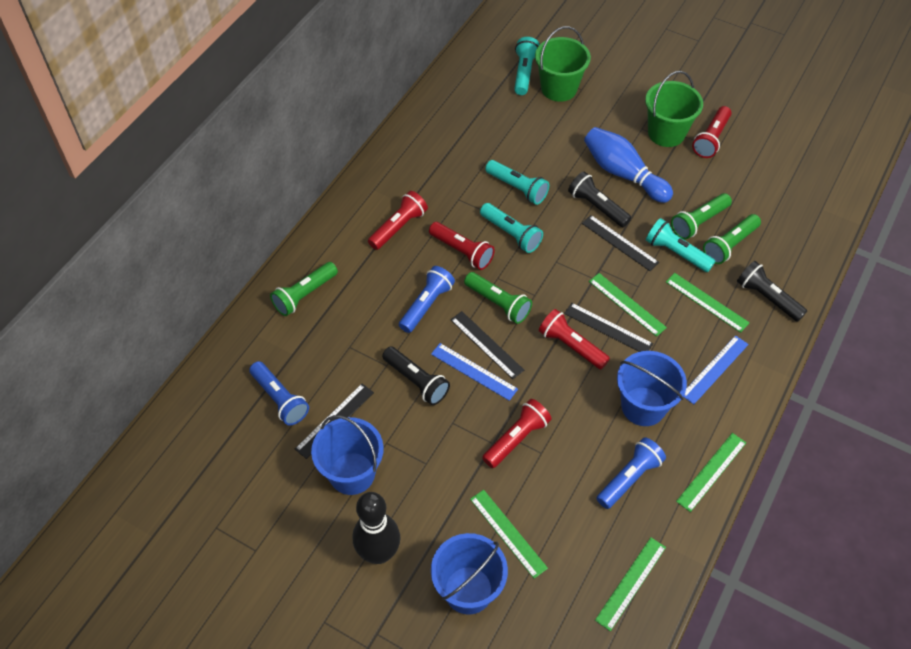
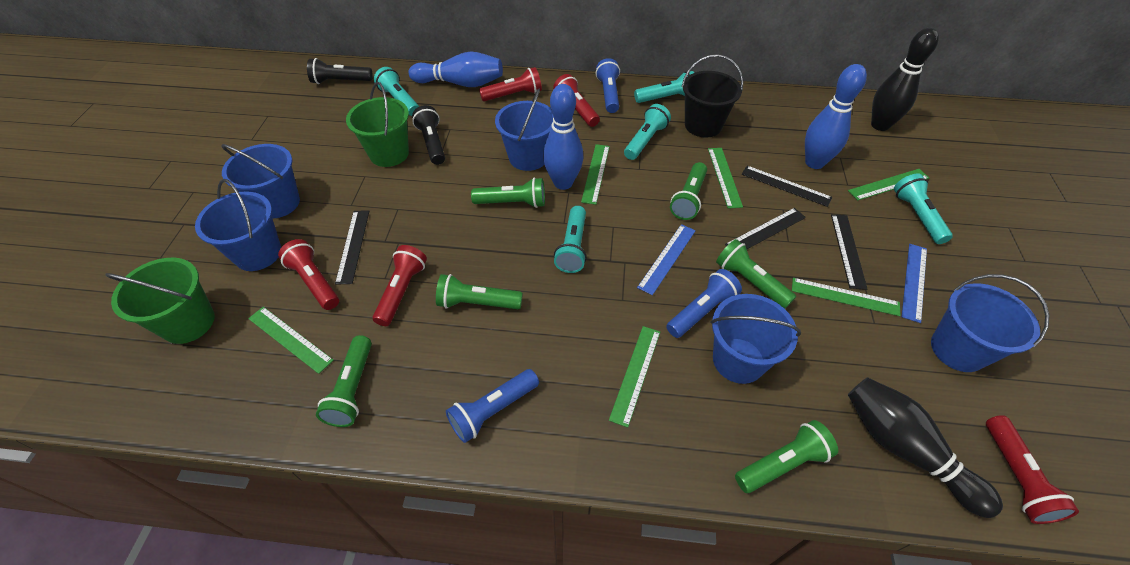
black bowling pin: [353,492,401,564] = 1 -> [848,377,1003,518] [871,27,939,131] = 2
black bucket: none = 0 -> [682,54,743,137] = 1
black flashlight: [382,346,450,405] [568,172,631,227] [737,261,807,322] = 3 -> [307,58,373,84] [412,105,445,165] = 2
blue bowling pin: [584,127,673,203] = 1 -> [409,51,503,87] [543,84,584,190] [805,64,867,169] = 3
blue bucket: [311,415,384,495] [431,533,508,615] [617,351,687,426] = 3 -> [195,179,281,271] [221,144,300,218] [495,88,554,171] [710,294,801,384] [931,274,1050,372] = 5
green flashlight: [270,262,338,316] [464,272,532,324] [671,193,732,240] [703,214,761,264] = 4 -> [316,335,372,427] [436,274,523,309] [471,177,545,208] [670,162,707,220] [716,239,796,309] [735,420,838,493] = 6
green ruler: [470,490,548,579] [589,273,667,337] [595,538,666,631] [666,273,750,333] [676,433,746,512] = 5 -> [248,307,334,374] [581,144,610,205] [609,326,660,428] [708,148,743,209] [792,278,901,316] [848,169,929,201] = 6
turquoise flashlight: [480,203,543,253] [485,160,549,205] [514,37,540,95] [646,218,715,272] = 4 -> [374,67,419,116] [554,206,587,273] [624,104,671,160] [634,71,694,103] [894,173,953,244] = 5

